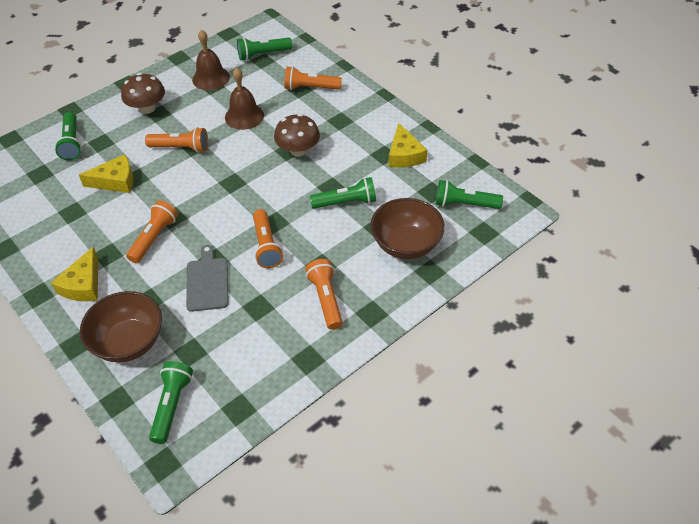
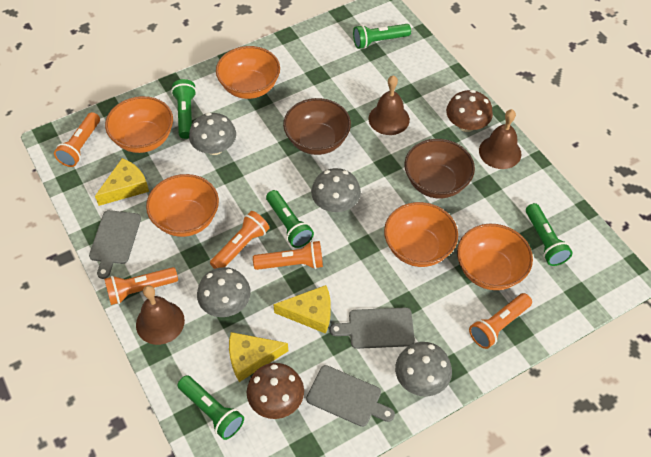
brown bell: [192,30,230,90] [225,67,264,130] = 2 -> [136,285,185,345] [369,75,410,135] [479,109,521,169] = 3
grey cutting board: [186,245,229,312] = 1 -> [89,210,141,279] [306,365,395,427] [330,307,415,349] = 3
grey mushroom: none = 0 -> [189,113,236,155] [197,267,251,317] [311,168,361,212] [395,342,452,397] = 4
orange bowl: none = 0 -> [105,96,173,153] [146,174,219,237] [216,46,280,99] [384,202,458,267] [457,224,533,290] = 5

